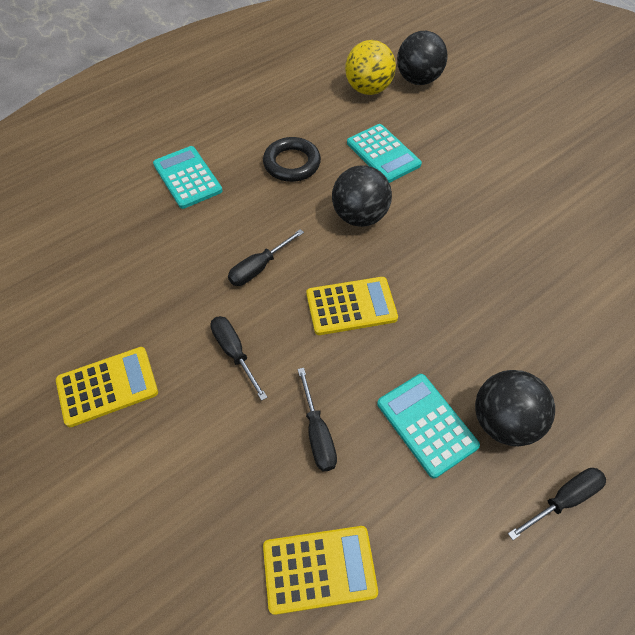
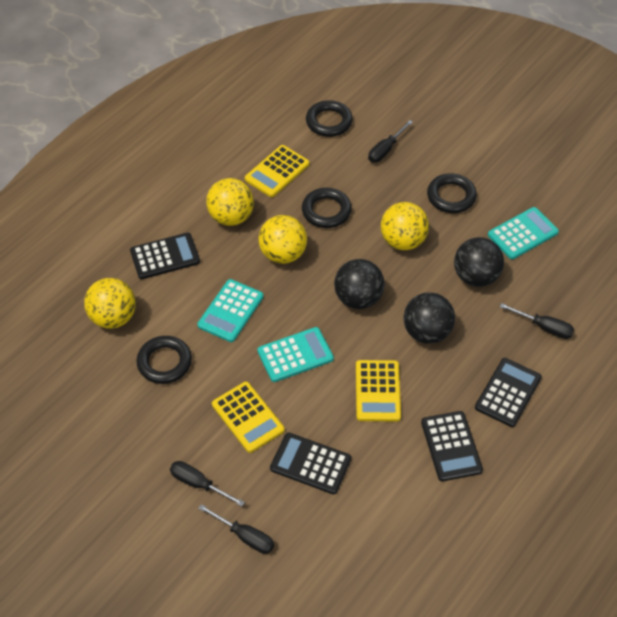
black calculator: none = 0 -> [130,233,200,279] [270,433,351,494] [421,411,483,481] [475,358,542,427] = 4
black ring: [263,137,321,182] = 1 -> [137,336,192,384] [302,188,352,228] [306,100,353,137] [427,173,477,213] = 4
yellow ball: [345,40,396,95] = 1 -> [84,278,136,329] [206,178,254,226] [259,215,307,264] [381,202,429,250] = 4

